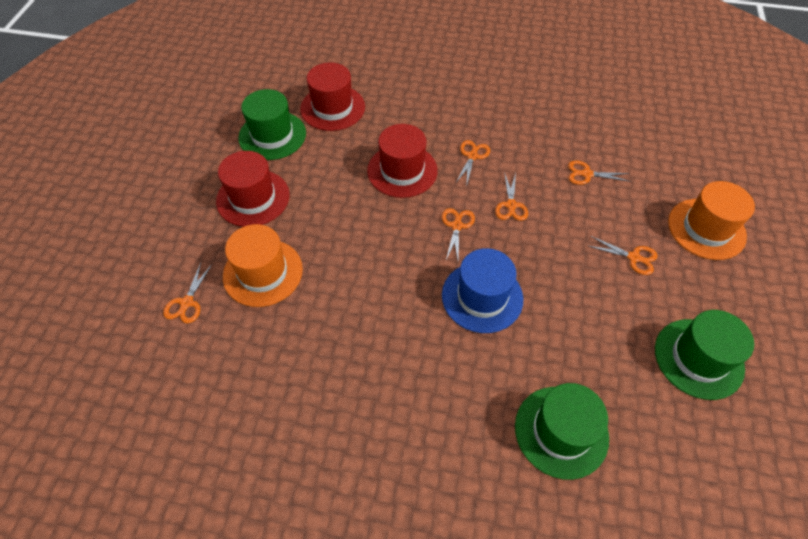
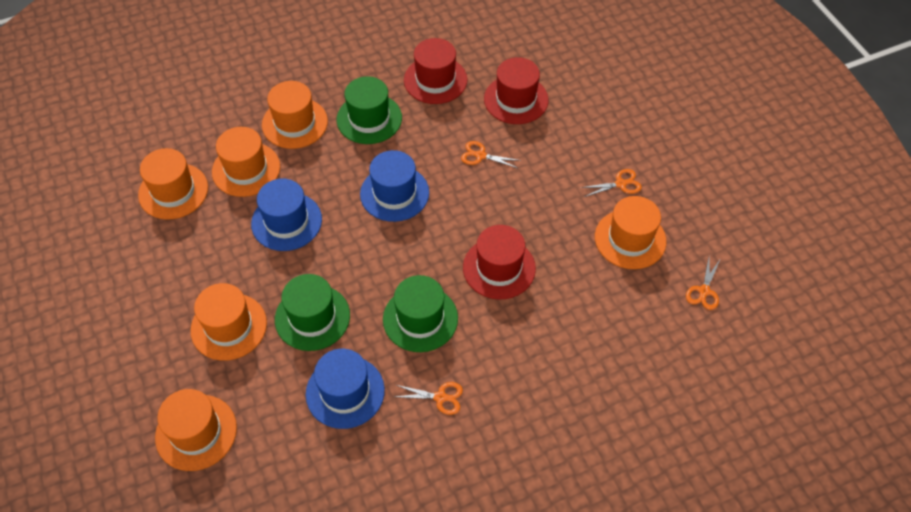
blue hat: [442,248,523,333] = 1 -> [251,178,322,251] [306,349,385,429] [360,150,429,222] = 3
orange hat: [223,224,303,307] [668,181,755,260] = 2 -> [138,148,208,220] [155,389,237,471] [191,283,267,361] [212,127,280,197] [262,81,328,149] [595,196,667,269] = 6
orange scissors: [163,262,213,324] [442,208,475,260] [455,140,490,184] [495,172,528,221] [568,160,631,185] [589,236,658,275] = 6 -> [395,382,463,415] [461,141,521,168] [581,169,642,197] [686,258,721,310] = 4

